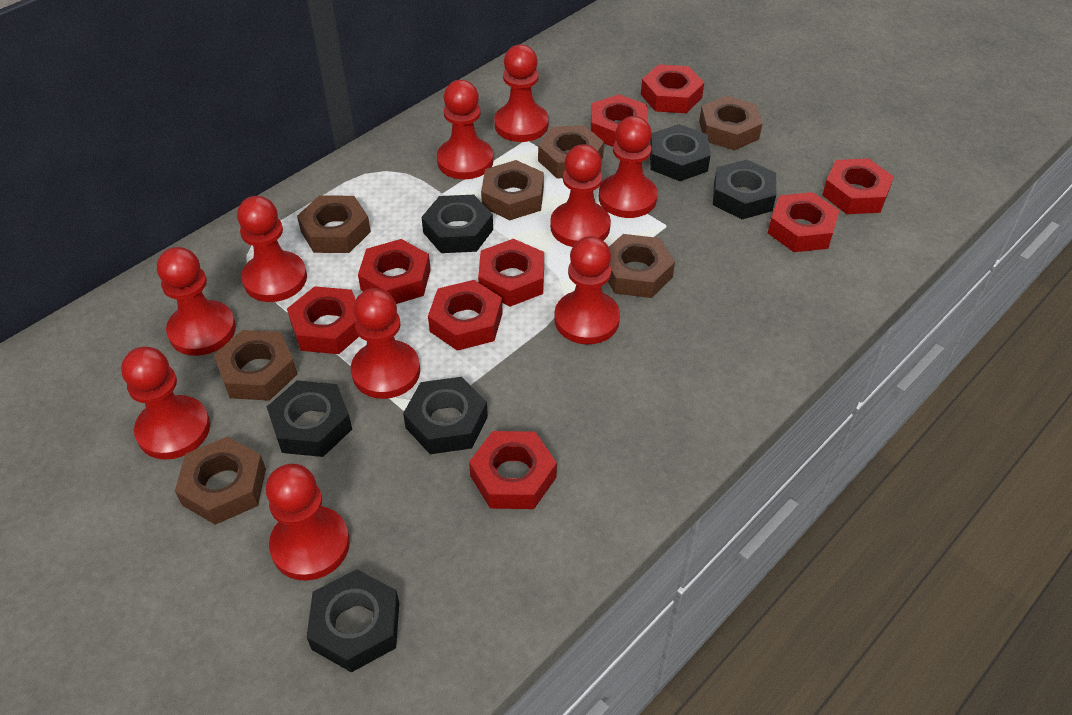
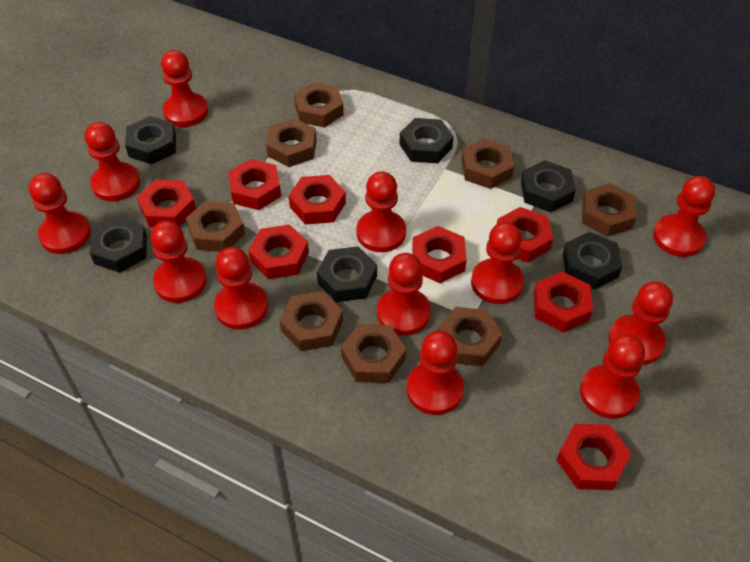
brown nut: [175,436,266,525] [214,330,297,401] [297,196,371,253] [481,160,544,220] [538,125,604,179] [608,234,675,298] [699,96,762,150] = 7 -> [186,201,245,252] [266,118,316,167] [280,291,343,351] [294,82,344,128] [341,324,406,383] [437,307,502,367] [462,138,514,189] [582,183,636,237] = 8
red nut: [287,286,359,354] [358,239,431,304] [428,280,503,351] [469,431,557,509] [478,239,544,307] [591,94,648,147] [641,64,704,113] [768,192,840,252] [822,158,894,214] = 9 -> [137,180,196,228] [228,159,281,210] [248,224,309,279] [289,175,346,225] [412,226,466,283] [497,207,553,263] [534,271,593,332] [557,424,631,490] = 8
red pawn: [121,347,210,459] [157,247,236,356] [237,196,307,302] [266,464,350,581] [351,288,420,399] [437,80,493,179] [494,45,549,142] [550,144,611,247] [554,236,620,344] [599,116,658,218] = 10 -> [29,173,91,254] [85,122,140,201] [150,221,207,303] [161,50,208,127] [214,247,268,330] [356,171,406,252] [377,253,431,336] [407,331,464,415] [471,222,524,304] [580,334,645,419] [609,282,673,365] [653,176,715,257] = 12

